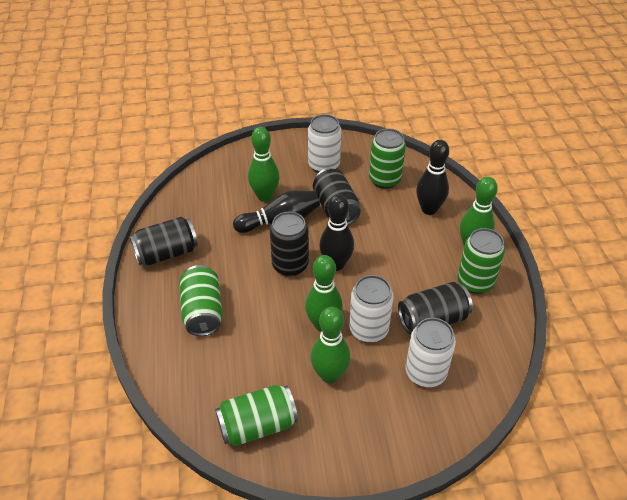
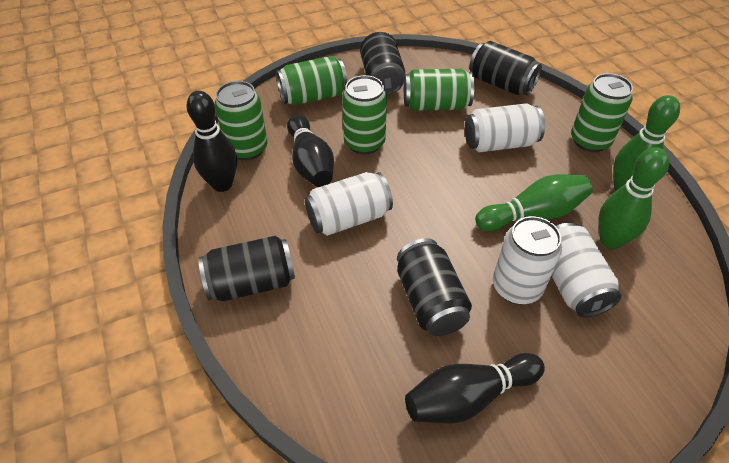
green bowling pin: [248,127,279,202] [305,255,343,332] [311,307,350,383] [460,177,498,245] = 4 -> [475,174,592,231] [598,147,669,249] [613,95,680,191] = 3
green can: [179,265,223,336] [215,385,298,447] [369,128,406,189] [457,228,505,294] = 4 -> [215,81,268,160] [276,56,348,105] [342,75,387,154] [404,69,474,111] [571,73,633,152] = 5
white can: [308,114,341,173] [349,275,394,343] [405,318,456,387] = 3 -> [305,172,393,236] [465,103,545,152] [493,216,562,304] [552,222,622,317] = 4

